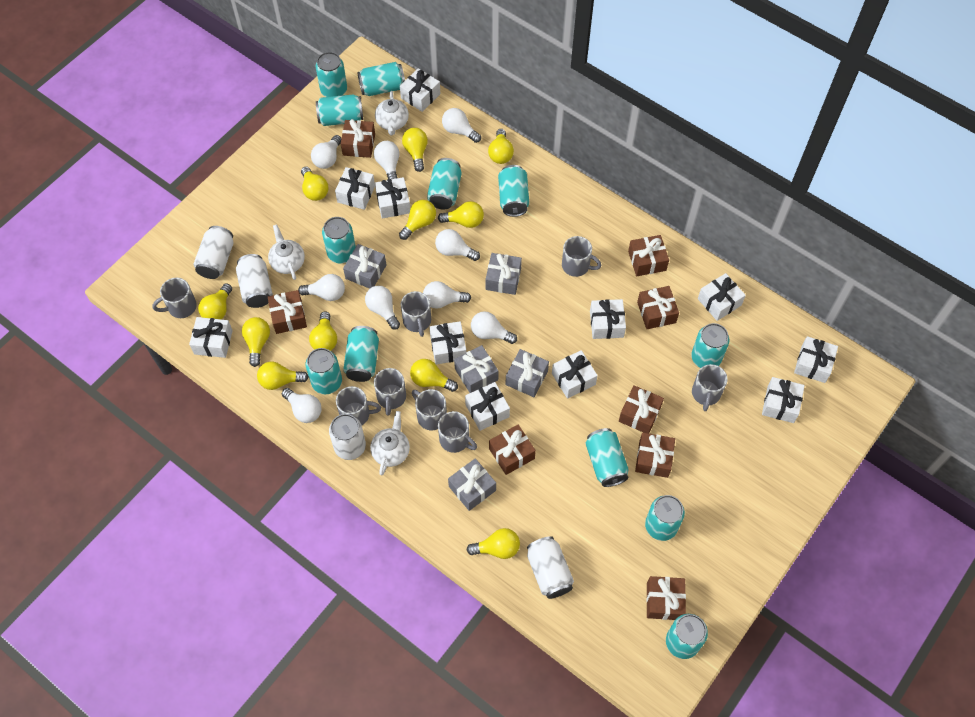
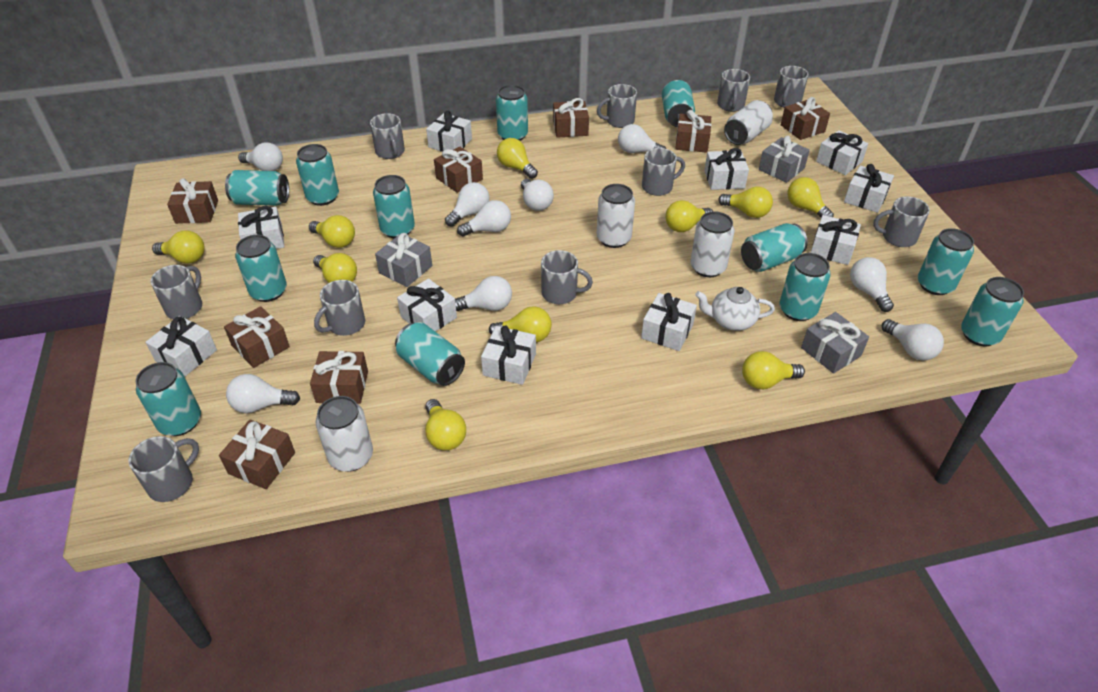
grey gift: [343,244,386,289] [448,458,496,511] [454,345,499,393] [486,253,522,295] [505,349,549,397] = 5 -> [375,233,432,287] [759,136,810,183] [801,312,869,374] = 3
grey mug: [152,278,197,318] [336,386,381,425] [374,368,406,416] [401,291,431,337] [412,389,447,430] [438,411,477,453] [562,236,601,277] [692,364,728,411] = 8 -> [129,436,199,502] [150,265,202,319] [314,280,365,336] [370,113,405,159] [541,250,593,304] [597,84,637,128] [642,148,685,196] [717,69,750,112] [774,66,809,108] [873,196,930,247] = 10
white gift: [189,317,233,358] [335,167,375,210] [375,177,410,219] [400,68,440,112] [429,321,466,364] [465,382,510,431] [552,350,598,399] [590,299,626,339] [698,273,746,321] [762,377,805,423] [794,336,838,383] = 11 -> [145,316,217,377] [238,206,284,249] [397,278,457,332] [426,111,472,152] [481,325,536,385] [641,293,697,351] [704,148,749,190] [810,215,861,265] [816,130,868,175] [844,164,894,213] = 10
white teapot: [268,224,305,280] [370,411,410,476] [375,91,409,135] = 3 -> [695,287,775,331] = 1
yellow light bulb: [198,283,232,319] [242,317,270,367] [257,362,309,390] [301,167,328,201] [309,312,337,351] [399,200,436,240] [402,128,428,172] [410,359,458,392] [438,201,484,228] [467,528,520,559] [488,129,514,164] = 11 -> [152,230,205,264] [309,215,355,248] [313,253,357,283] [425,399,466,450] [489,306,552,342] [497,138,538,179] [666,200,713,232] [718,186,773,218] [742,351,805,389] [787,177,834,217] = 10

